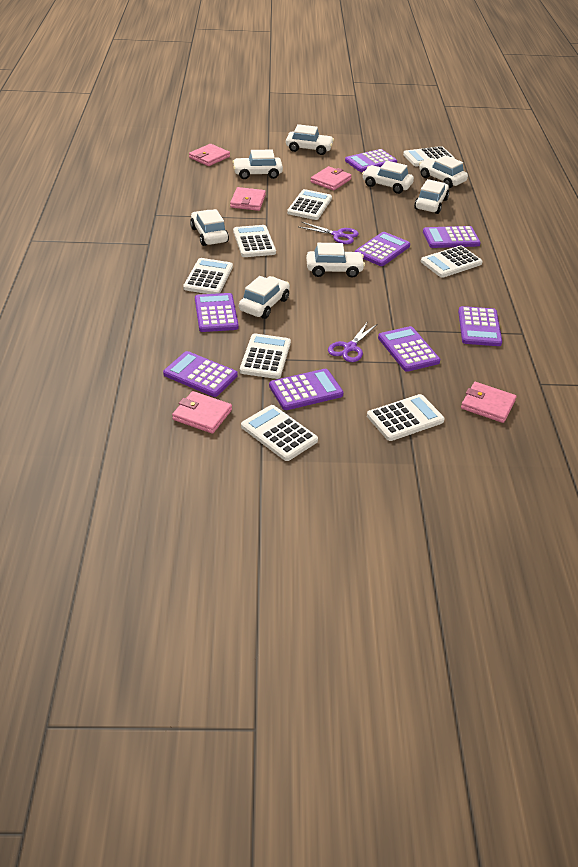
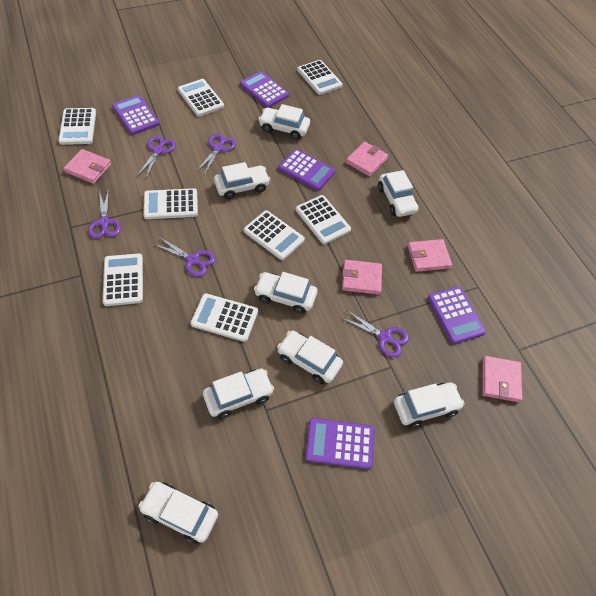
purple calculator: [163,351,238,397] [195,293,239,332] [269,369,344,410] [345,149,397,172] [355,232,410,266] [378,326,440,372] [423,226,481,248] [458,306,502,346] = 8 -> [112,95,160,135] [240,71,289,108] [278,149,335,191] [305,418,374,469] [428,286,486,344] = 5
purple scissors: [299,222,359,244] [328,321,377,362] = 2 -> [88,188,121,239] [137,136,176,180] [153,237,215,277] [196,133,236,175] [342,310,409,357] = 5

